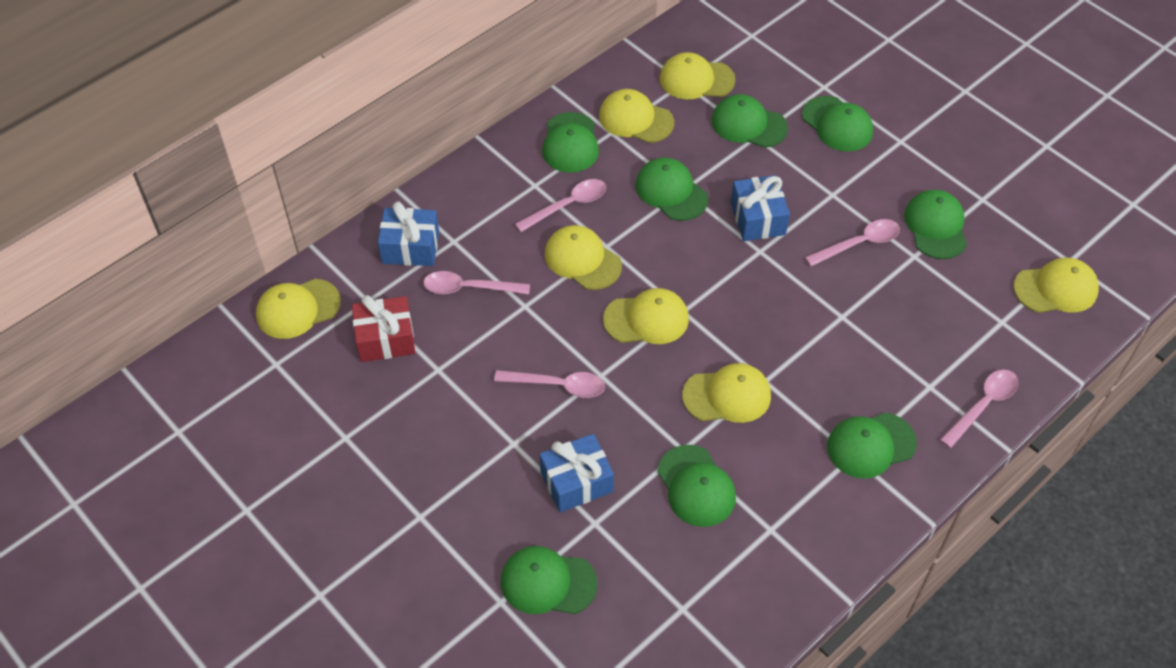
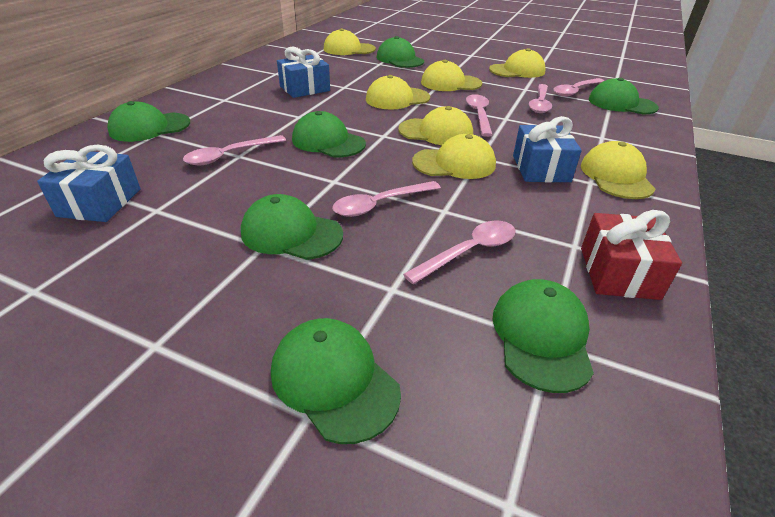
green cap: [501,546,597,614] [542,112,599,173] [635,157,708,221] [657,445,736,527] [711,94,788,148] [802,96,873,151] [827,413,917,478] [904,190,967,259] = 8 -> [107,101,190,142] [241,194,343,260] [271,318,401,444] [292,111,366,157] [377,36,424,68] [492,279,594,393] [589,78,659,114] = 7
pink spoon: [423,271,530,294] [494,370,605,398] [515,179,606,232] [805,219,900,267] [940,370,1018,448] = 5 -> [183,135,286,165] [332,181,441,217] [403,221,516,284] [466,94,493,137] [529,84,552,113] [554,78,604,97] = 6

